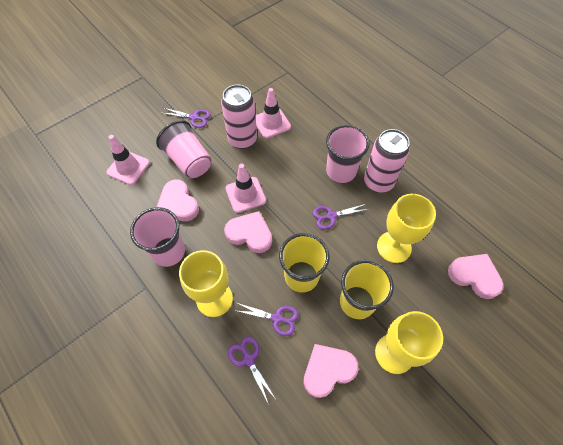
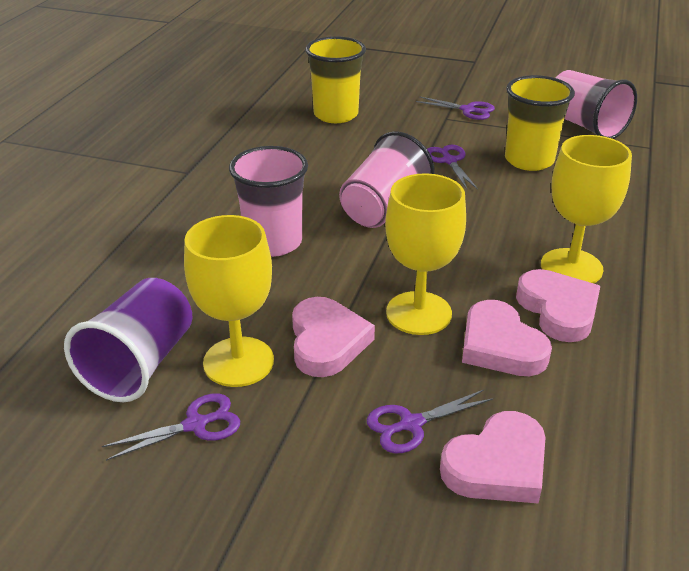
pink can: [221,85,257,149] [364,129,410,193] = 2 -> none = 0
pink traffic cone: [106,135,150,185] [225,164,266,213] [256,88,291,138] = 3 -> none = 0
purple cup: none = 0 -> [64,278,193,402] = 1

